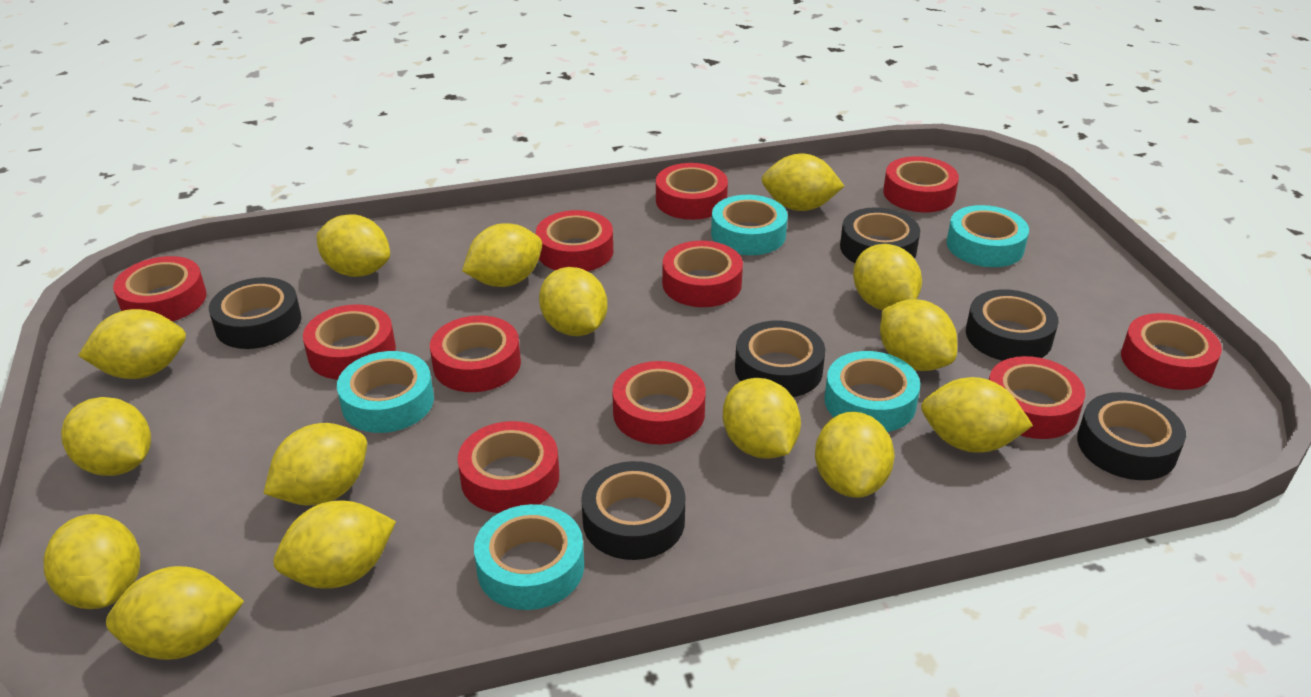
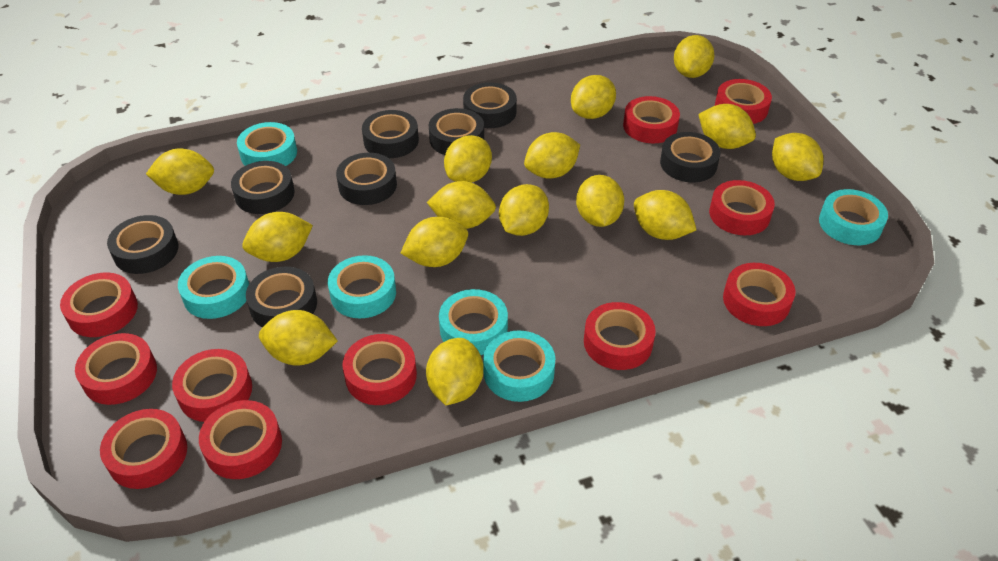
black tape: [209,277,301,349] [581,461,685,560] [735,320,825,397] [840,207,920,263] [966,289,1058,361] [1077,392,1186,480] = 6 -> [107,215,178,274] [231,161,295,214] [246,267,317,327] [336,153,397,205] [362,110,419,158] [429,108,484,155] [463,82,517,128] [660,132,720,182] = 8
turquoise tape: [337,351,434,433] [474,504,584,610] [711,195,788,255] [824,351,920,432] [947,205,1029,267] = 5 -> [178,256,249,319] [237,122,297,166] [328,255,396,318] [439,289,508,355] [483,330,555,402] [819,189,888,245] = 6

